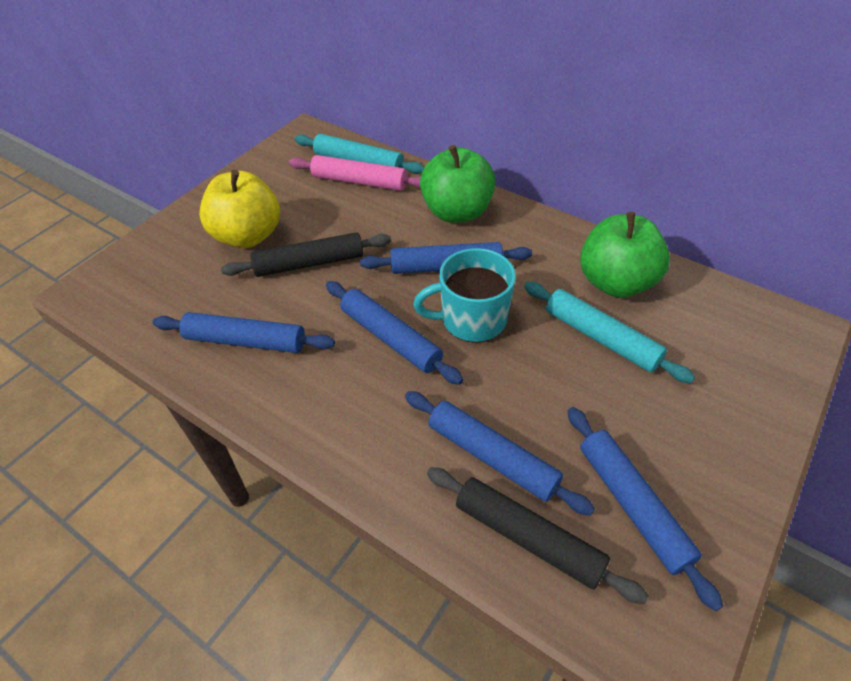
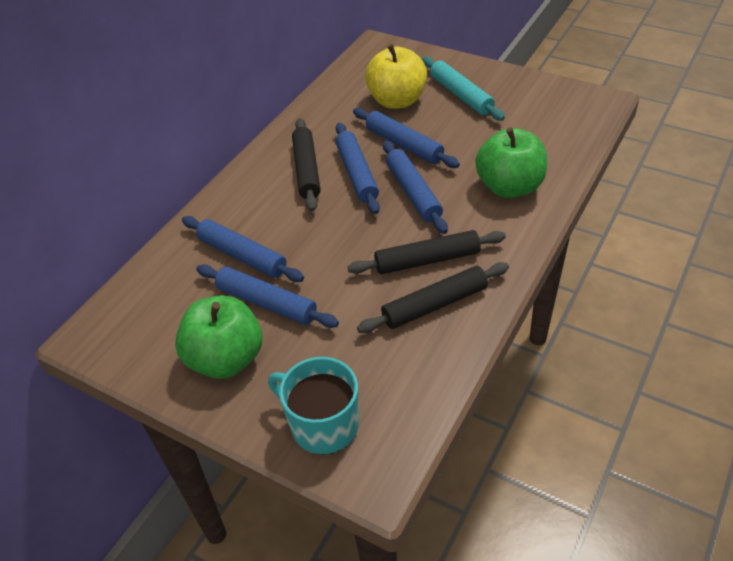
black rolling pin: [221,232,391,277] [427,467,649,604] = 2 -> [292,118,321,211] [348,230,506,275] [357,262,509,333] = 3
pink rolling pin: [289,155,421,191] = 1 -> none = 0
turquoise rolling pin: [295,134,425,174] [524,282,695,383] = 2 -> [422,57,505,121] = 1

